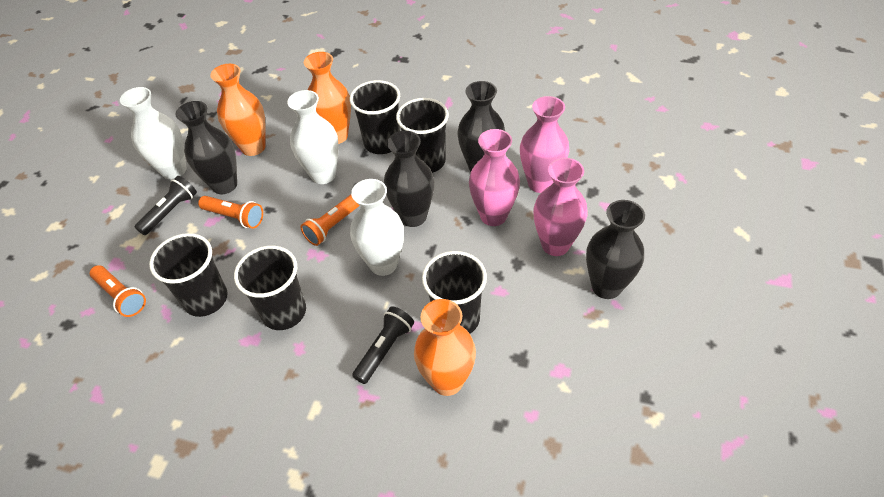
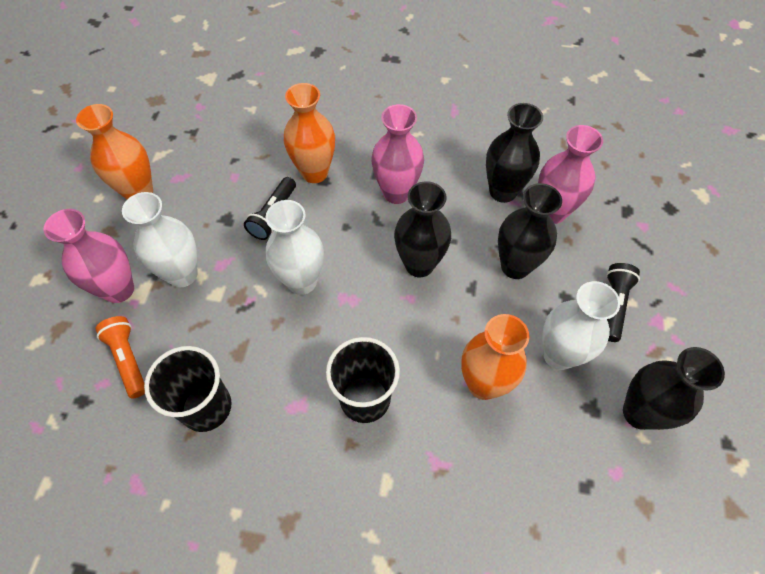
black cup: [149,233,228,317] [234,246,306,330] [350,80,400,154] [396,98,449,173] [422,251,487,334] = 5 -> [144,346,232,432] [326,337,400,423] = 2
orange flashlight: [90,265,146,317] [198,196,263,229] [301,195,360,246] = 3 -> [95,316,145,398] = 1

